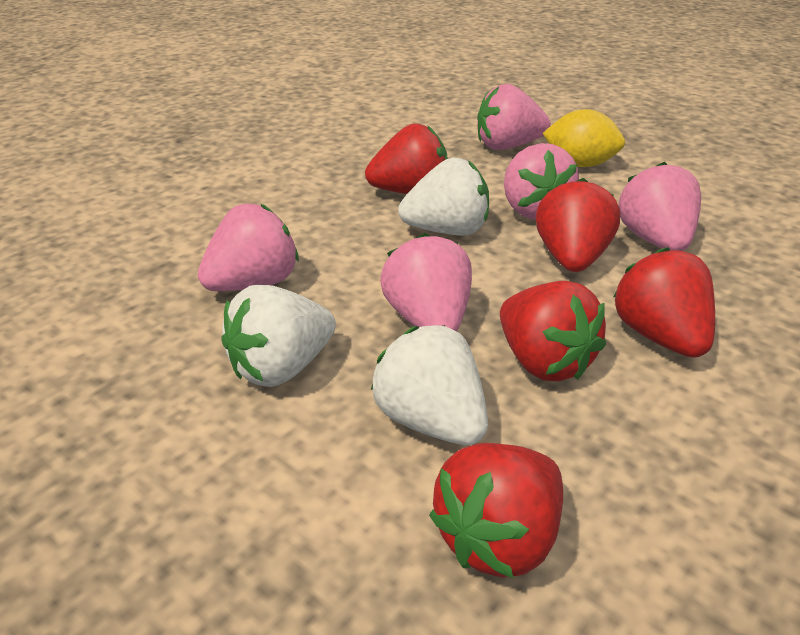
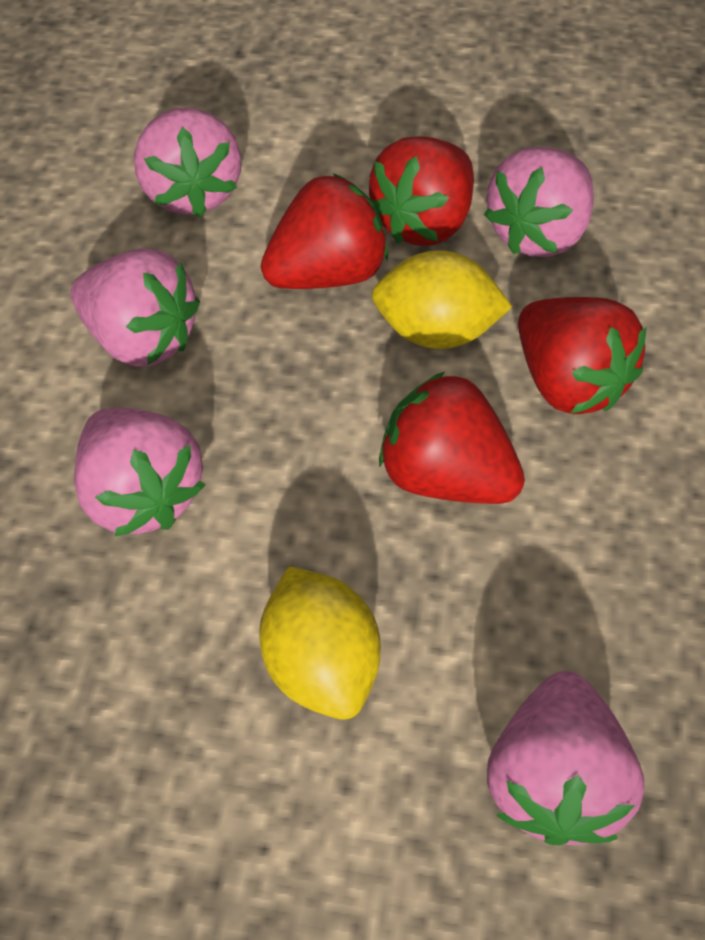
red strawberry: [365,124,447,194] [429,443,563,578] [500,281,606,381] [536,178,620,272] [613,247,715,358] = 5 -> [261,173,388,289] [369,136,474,246] [379,372,525,504] [518,297,647,414] = 4
white strawberry: [222,285,336,387] [371,325,488,445] [398,157,489,236] = 3 -> none = 0
yellow lemon: [543,109,625,167] = 1 -> [260,566,381,720] [372,250,512,349] = 2

